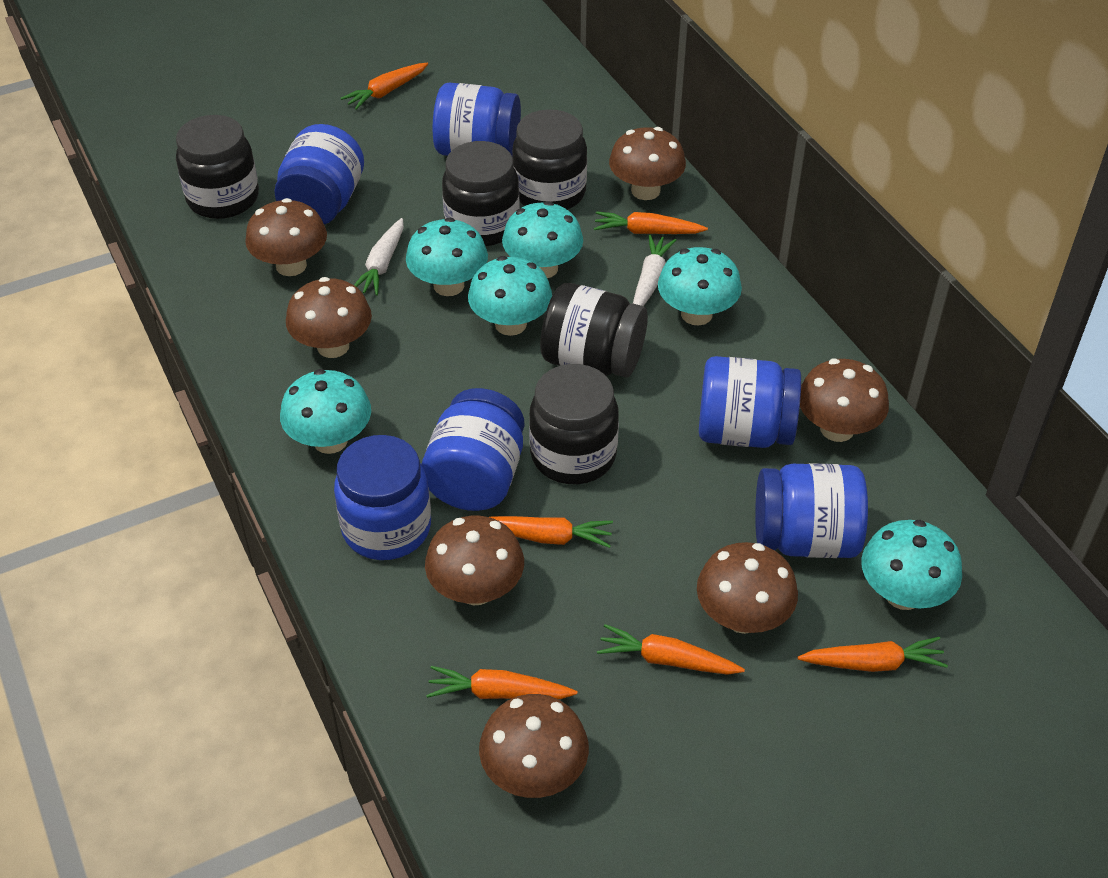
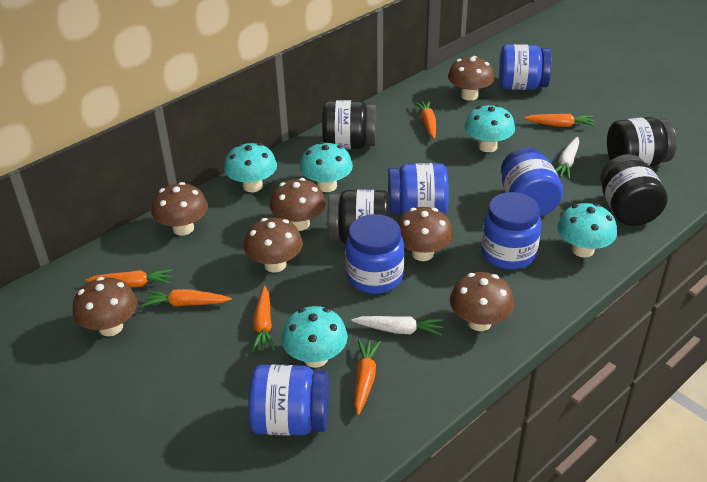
black jar: [176,115,259,219] [442,141,520,246] [512,109,587,210] [529,364,619,484] [540,283,648,377] = 5 -> [322,100,376,149] [328,190,389,244] [600,154,668,226] [607,117,677,167] = 4
turquoise mushroom: [280,369,371,454] [406,218,488,296] [468,256,552,336] [502,201,583,278] [658,247,742,326] [861,520,962,610] = 6 -> [224,143,277,192] [281,306,348,368] [300,142,353,192] [465,105,515,152] [557,203,617,258] = 5

